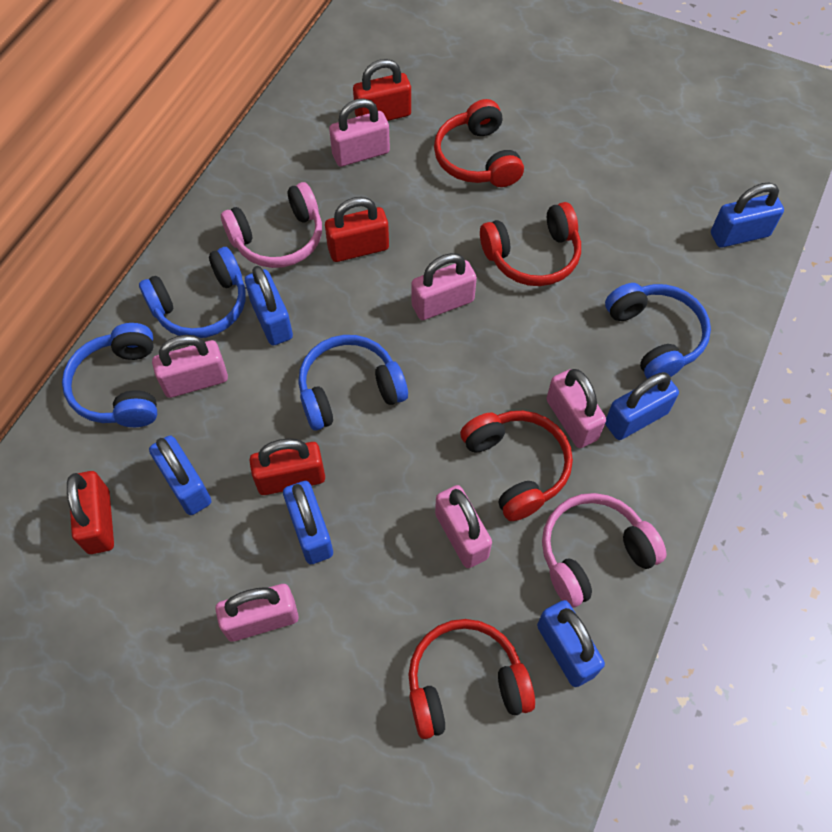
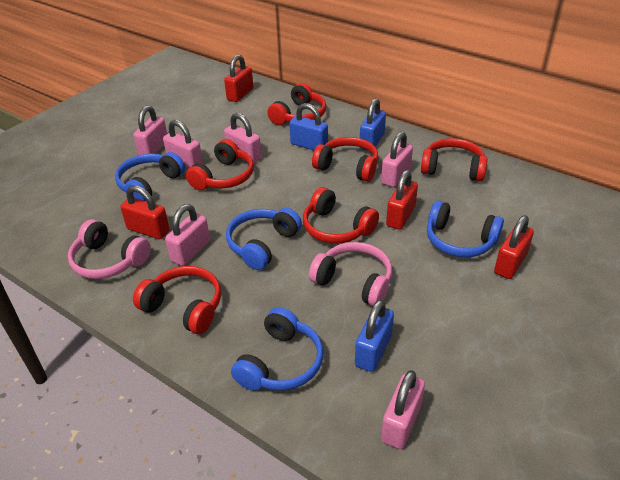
blue padlock: [149,436,211,515] [245,266,293,345] [283,481,333,564] [537,600,605,687] [605,372,679,440] [711,183,784,248] = 6 -> [289,103,328,150] [355,299,394,372] [360,98,386,150] = 3
red headphones: [408,619,535,739] [434,99,524,187] [460,411,573,521] [480,202,581,286] = 4 -> [133,266,221,334] [186,139,254,190] [267,83,326,125] [303,187,379,244] [312,137,378,182] [421,138,487,182] = 6

